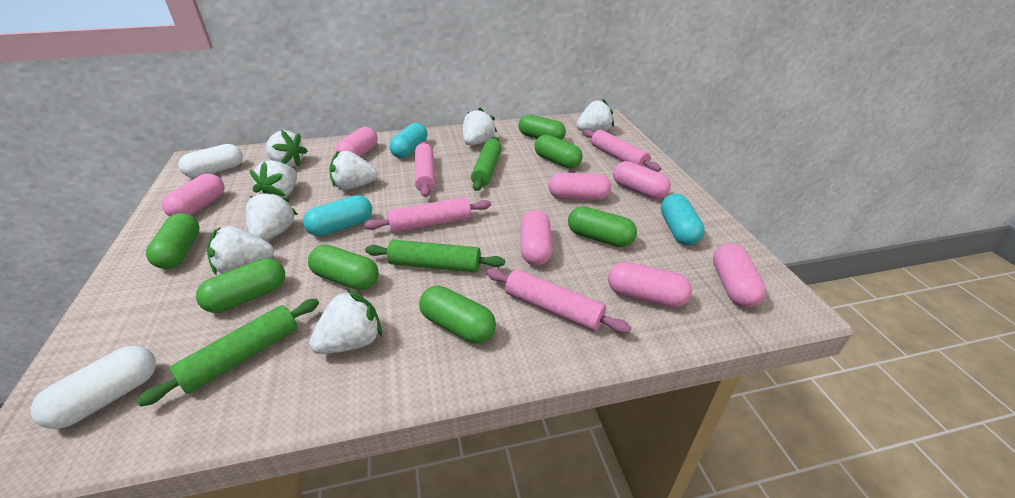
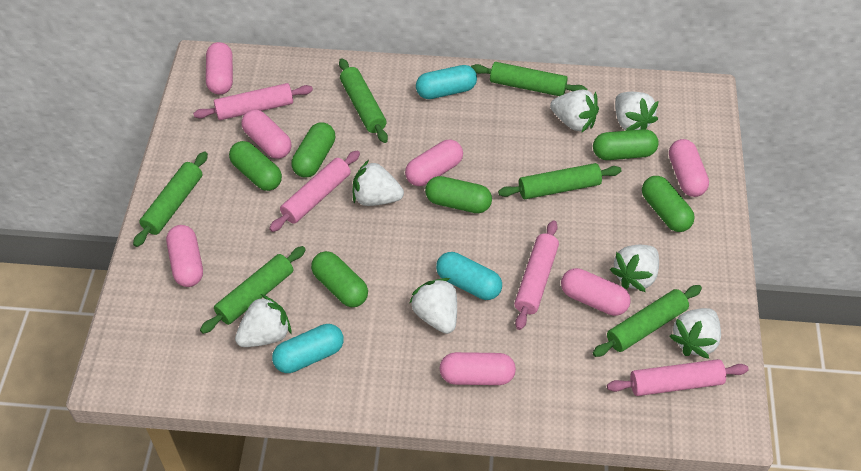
green capsule: [146,213,200,269] [196,258,285,313] [308,245,379,290] [419,286,496,343] [519,114,566,140] [535,135,583,169] [568,206,637,247] = 7 -> [229,141,282,191] [291,122,335,177] [311,251,368,307] [425,176,492,213] [593,129,659,160] [642,176,695,232] = 6
green rolling pin: [137,299,319,407] [365,240,505,272] [471,137,502,191] = 3 -> [133,152,208,247] [200,246,306,334] [339,58,388,143] [471,62,587,96] [498,163,622,199] [593,285,702,357] = 6
white capsule: [31,346,156,429] [178,144,243,178] = 2 -> none = 0
white strawberry: [207,226,274,275] [246,190,298,241] [250,160,297,197] [266,130,308,167] [309,289,382,354] [329,150,378,190] [463,107,497,145] [576,99,614,133] = 8 -> [235,294,292,347] [352,160,404,206] [409,278,457,334] [550,90,599,133] [610,245,659,292] [615,92,658,131] [669,308,721,359] = 7

